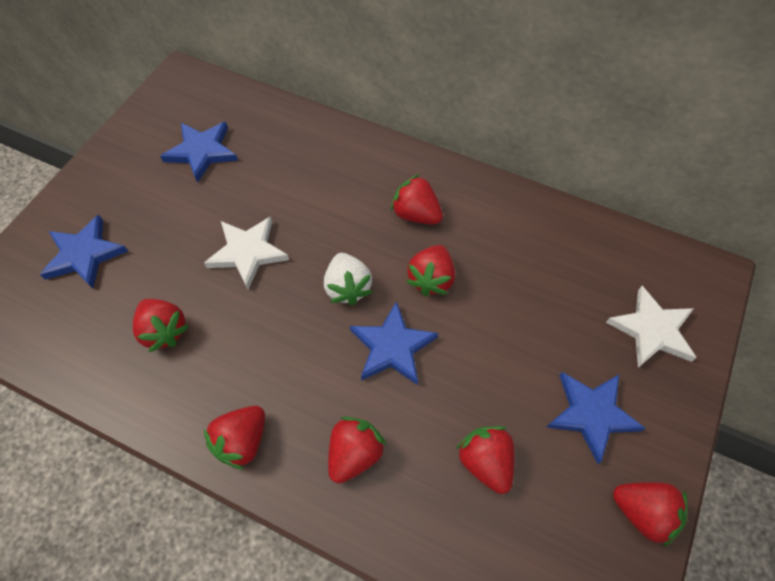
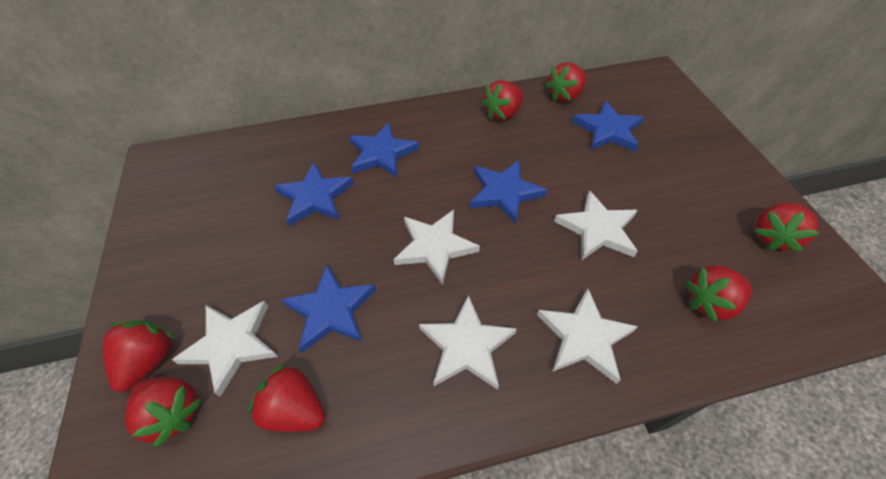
blue star: [40,215,128,289] [160,122,238,183] [350,301,438,385] [546,372,646,464] = 4 -> [274,162,354,226] [281,264,376,353] [349,123,419,178] [470,160,547,224] [572,100,644,152] = 5
white star: [204,216,289,290] [606,286,697,368] = 2 -> [172,301,278,397] [394,210,480,285] [419,295,517,390] [537,288,638,384] [554,190,638,261] = 5
white strawberry: [324,253,372,306] = 1 -> none = 0

